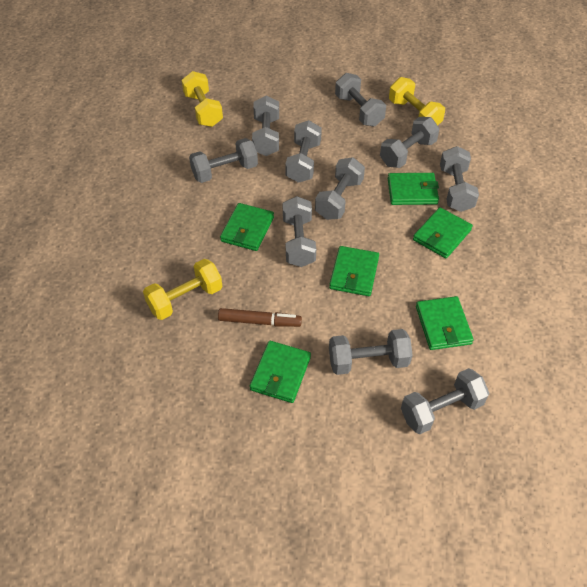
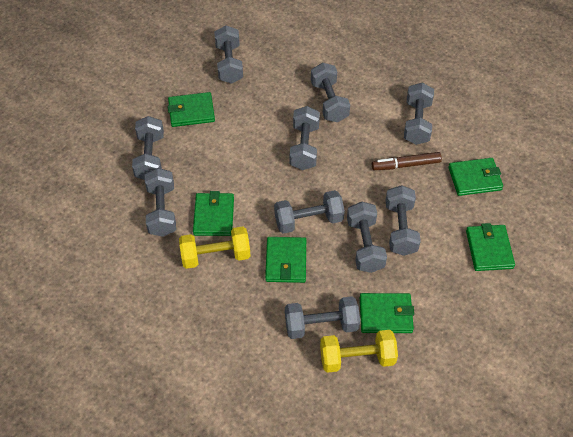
yellow dumbbell: [143,259,222,320] [182,71,223,127] [389,77,445,125] = 3 -> [179,227,250,269] [320,330,398,373] = 2

